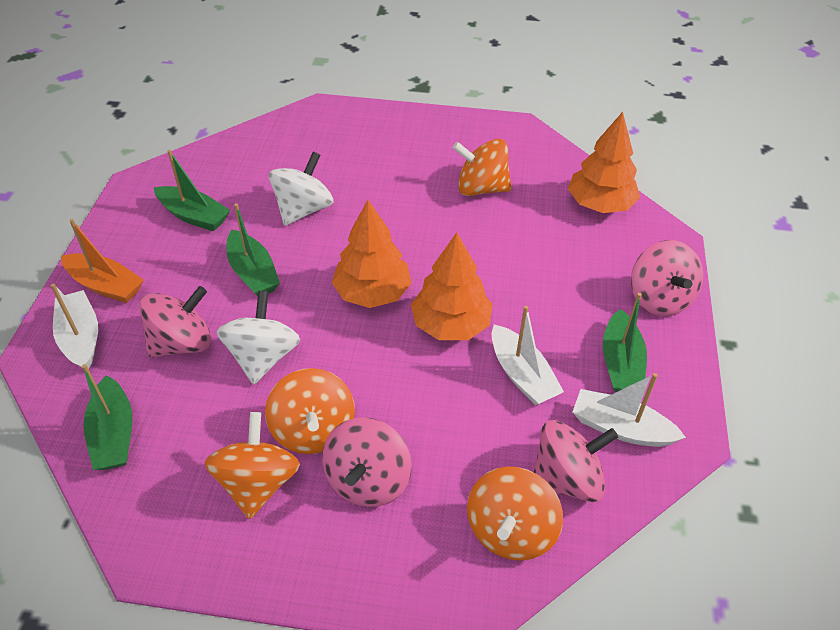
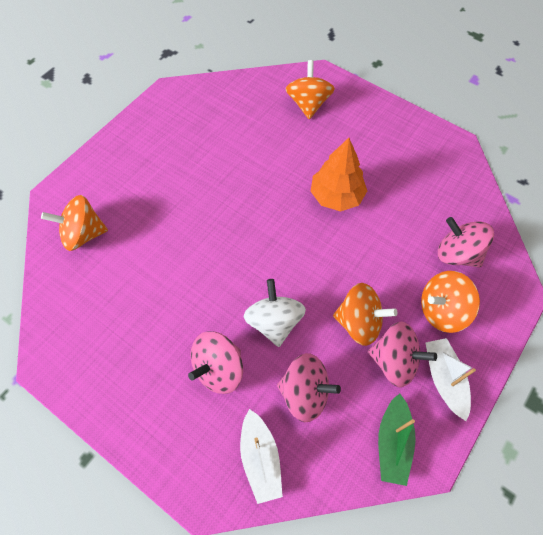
green boat: [82,364,132,470] [154,150,230,231] [226,203,280,296] [603,293,647,392] = 4 -> [378,393,416,486] = 1
orange boat: [61,219,144,303] = 1 -> none = 0
orange tree: [331,200,412,308] [411,233,493,340] [568,112,640,213] = 3 -> [311,138,367,211] = 1
white boat: [51,283,98,369] [492,306,564,405] [573,373,686,447] = 3 -> [240,409,283,504] [426,338,476,421] = 2
white spinning top: [217,291,300,385] [269,152,334,226] = 2 -> [244,279,306,347] = 1

